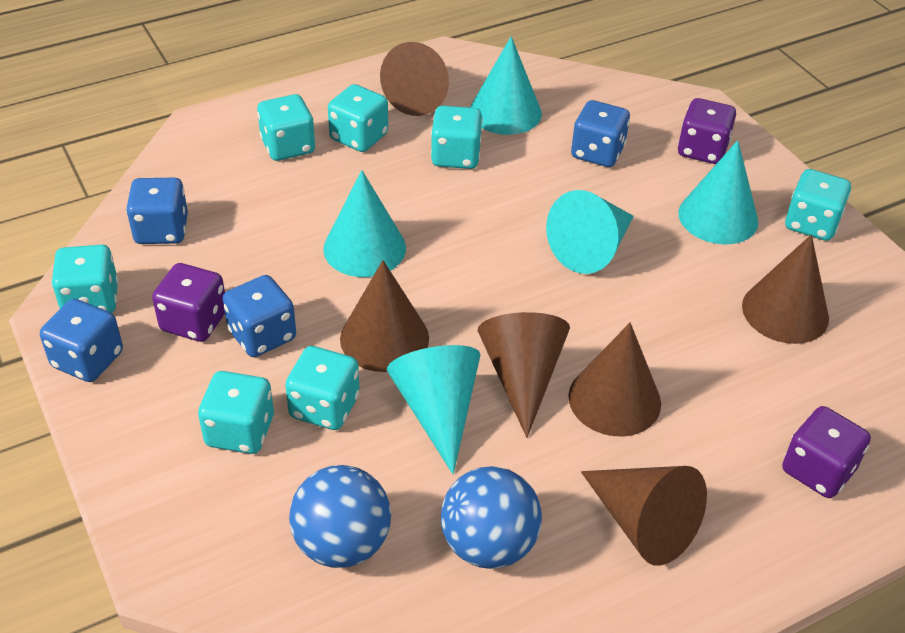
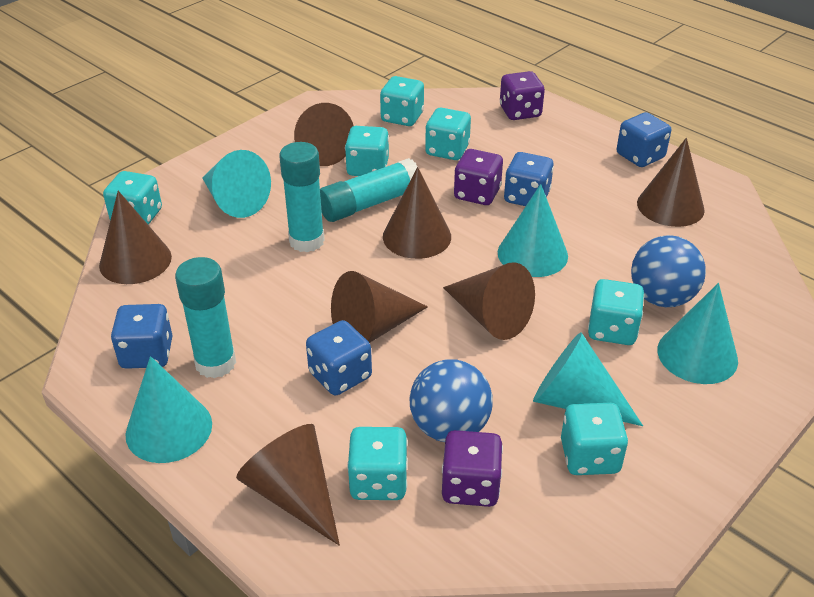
brown cone: [340,260,429,372] [380,42,449,116] [478,312,570,438] [568,323,661,436] [581,466,707,565] [742,235,829,344] = 6 -> [99,191,172,284] [236,424,340,545] [294,103,354,166] [331,271,428,343] [383,167,451,259] [443,262,535,340] [637,138,705,227] = 7
turquoise glue stick: none = 0 -> [175,257,236,378] [279,142,325,252] [320,158,417,222] = 3

